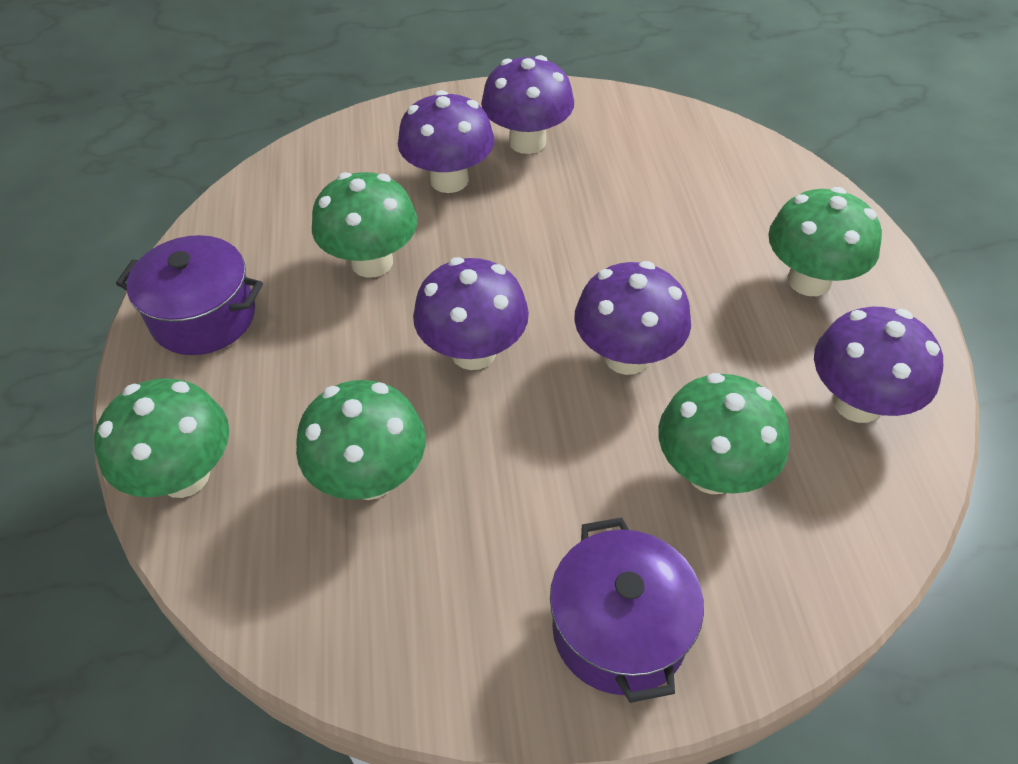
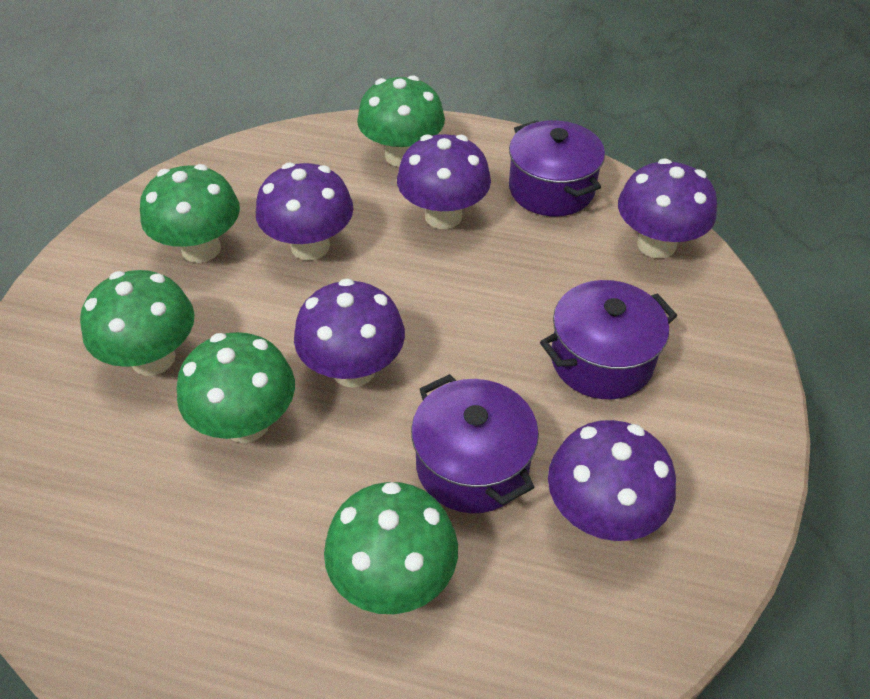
purple pot: [116,235,263,355] [550,517,704,703] = 2 -> [411,374,539,513] [509,120,605,216] [540,280,677,399] = 3

